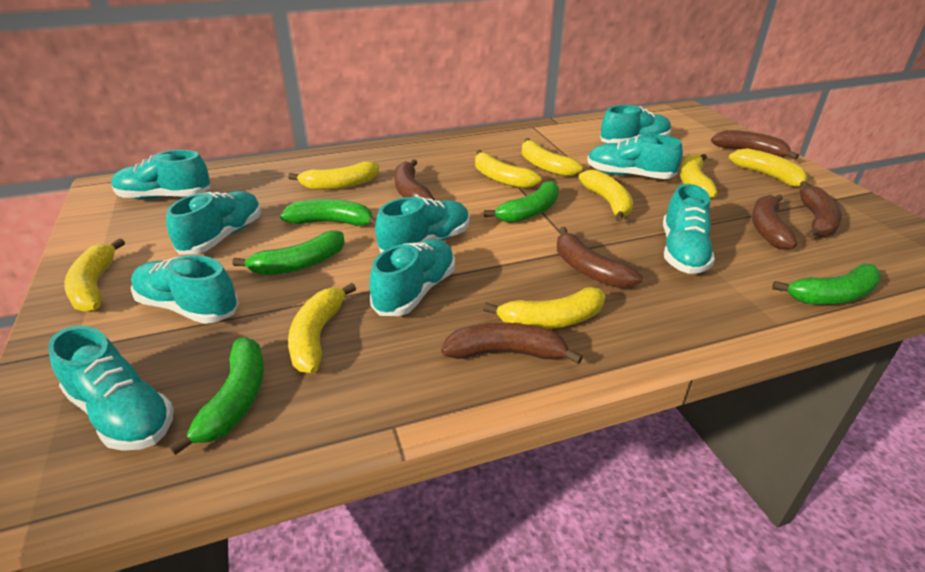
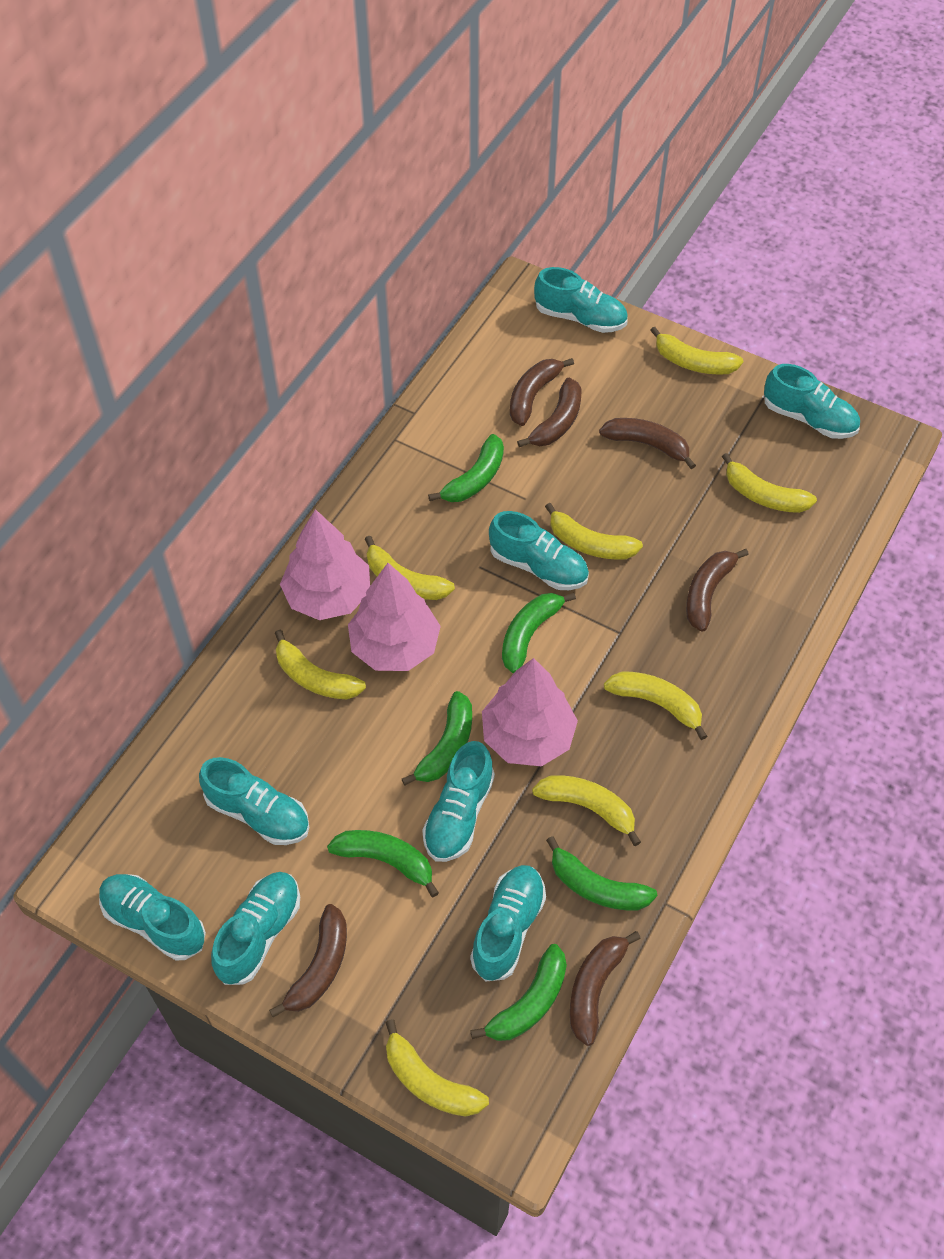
green banana: [169,337,264,455] [232,231,345,275] [280,199,376,226] [484,181,559,223] [772,263,882,304] = 5 -> [327,830,439,897] [402,691,472,786] [428,434,504,502] [470,944,567,1041] [502,593,576,673] [546,836,657,910] = 6
pink tree: none = 0 -> [280,509,370,620] [348,563,441,671] [482,658,578,766] = 3
turquoise shoe: [48,326,174,451] [111,150,211,199] [131,255,239,324] [166,191,261,255] [370,239,455,316] [375,197,470,253] [587,134,683,179] [600,105,671,143] [663,184,715,274] = 9 -> [99,874,206,961] [199,757,309,845] [211,872,300,985] [422,741,495,862] [470,865,546,981] [489,511,589,590] [534,267,628,333] [764,364,860,439] = 8
yellow banana: [64,238,125,312] [288,162,379,190] [288,283,356,373] [475,150,542,189] [483,287,605,329] [522,138,583,177] [578,170,633,222] [680,154,718,198] [729,148,810,188] = 9 -> [275,630,366,699] [365,536,455,600] [385,1019,489,1117] [532,775,641,846] [545,503,643,560] [604,671,707,740] [650,327,743,375] [722,453,817,513] = 8

